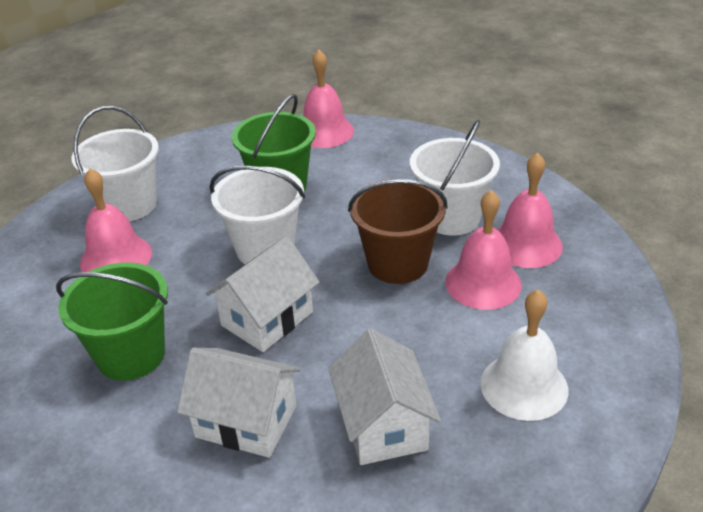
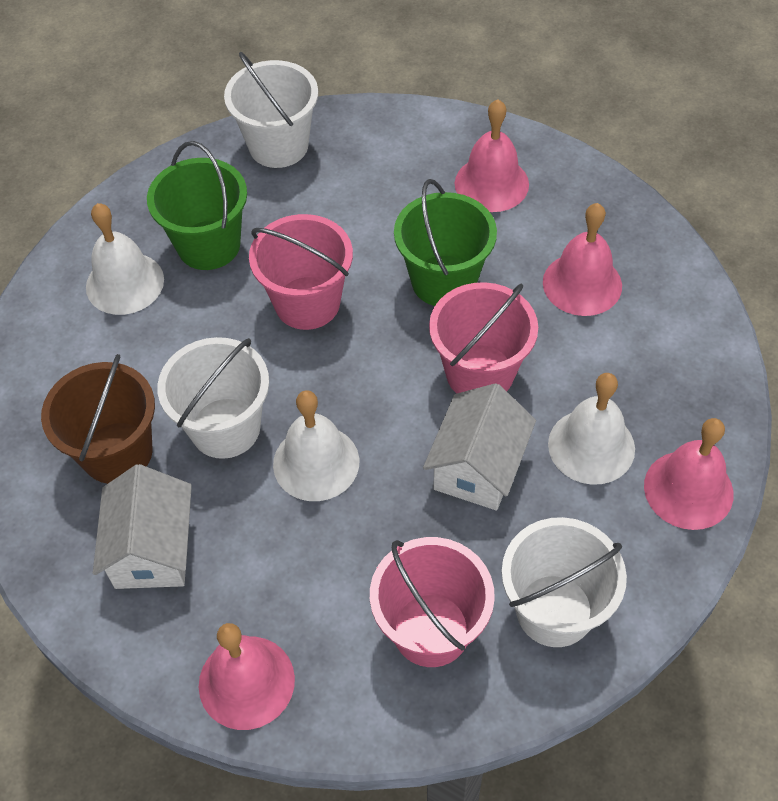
pink bucket: none = 0 -> [249,214,353,330] [370,537,495,667] [429,282,538,393] = 3
white bell: [480,290,568,421] = 1 -> [86,203,164,315] [273,390,359,501] [548,373,635,485] = 3
white house: [177,348,301,458] [206,236,320,352] [328,329,441,465] = 3 -> [93,464,192,589] [423,383,536,511] = 2

